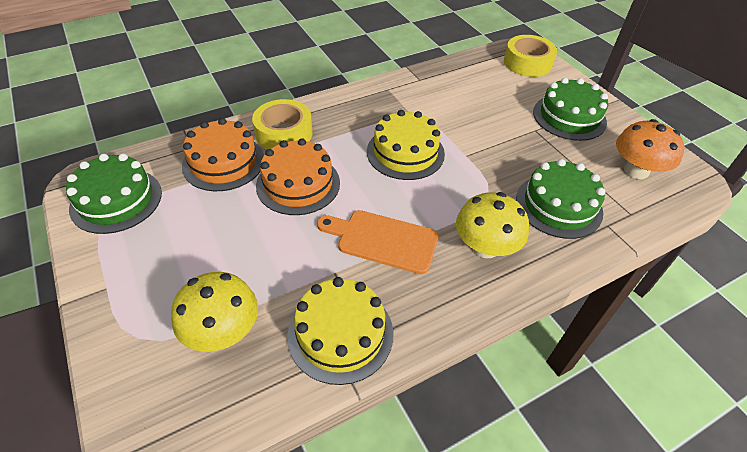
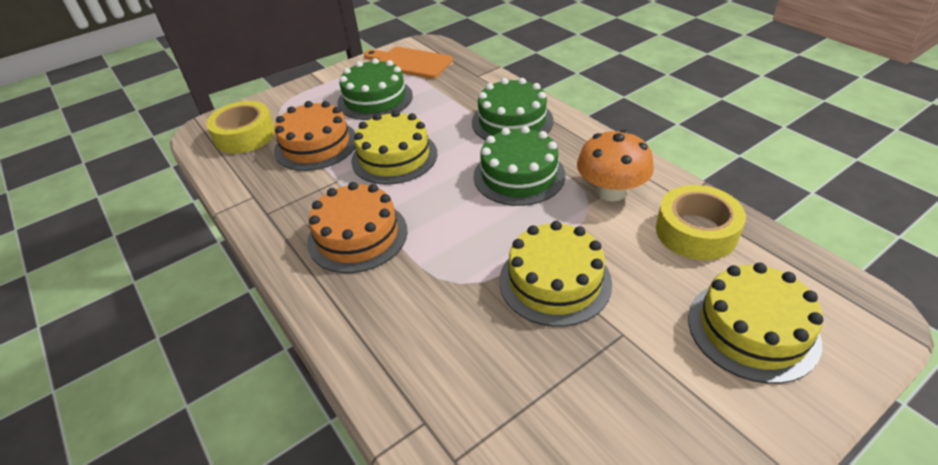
yellow cake: [287,277,394,385] [367,110,445,180] = 2 -> [351,110,437,185] [500,221,612,327] [688,263,823,384] = 3
yellow mushroom: [171,272,258,352] [456,192,529,258] = 2 -> none = 0

